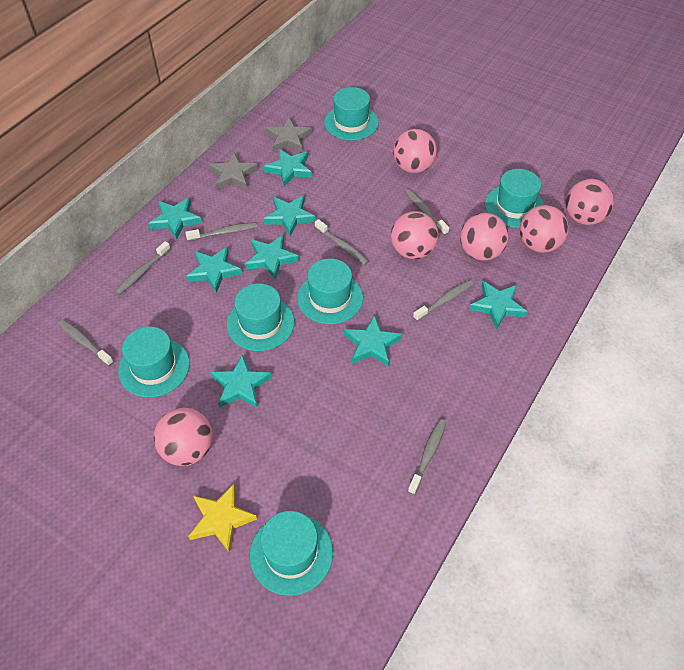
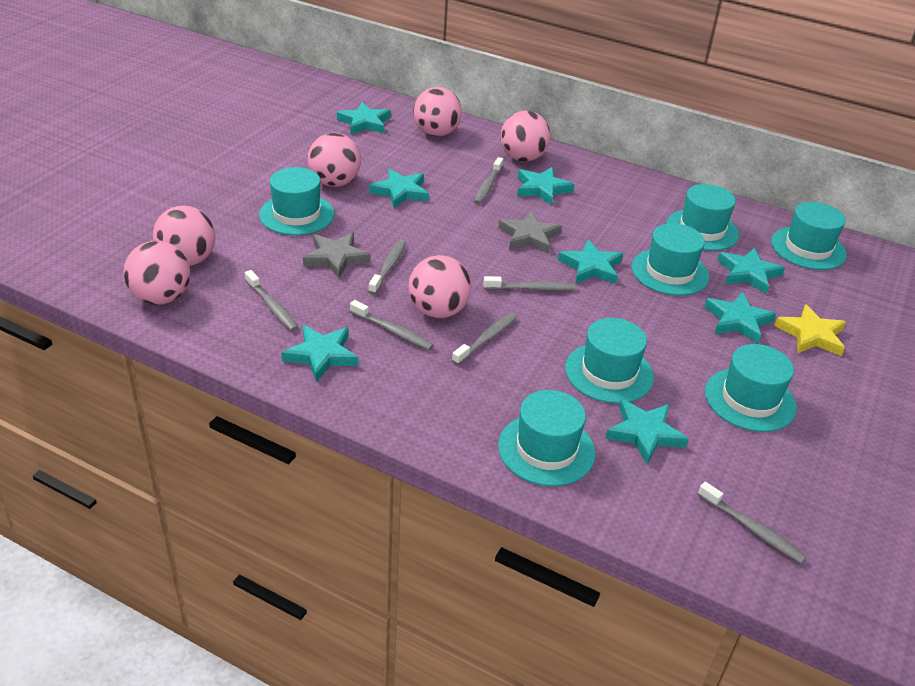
turquoise hat: [118,327,190,397] [227,284,295,351] [250,511,333,596] [297,259,363,324] [324,87,379,141] [485,169,545,228] = 6 -> [259,167,335,235] [498,390,595,486] [565,318,654,404] [631,223,709,296] [666,184,739,251] [705,344,797,432] [771,202,847,270] = 7

